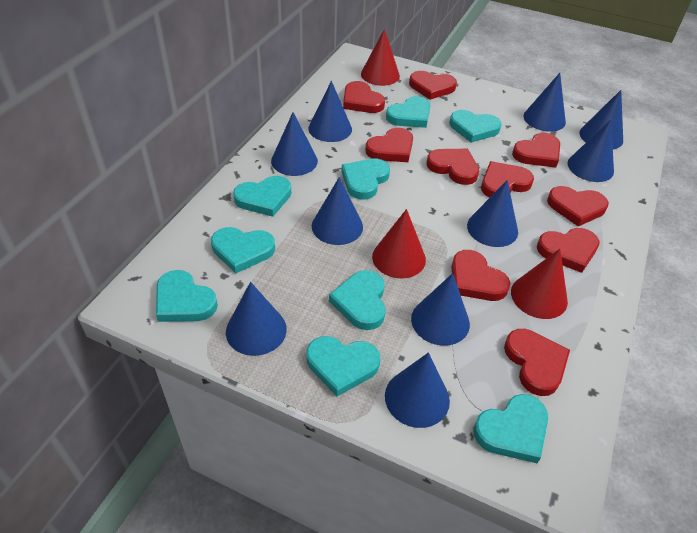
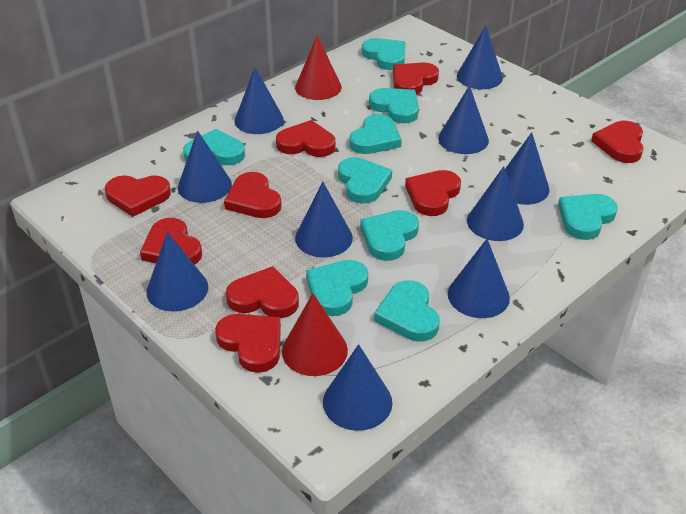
red cone: [361,29,400,86] [372,209,426,278] [511,249,568,319] = 3 -> [282,293,348,376] [295,35,342,100] = 2
red heart: [343,81,385,113] [365,128,413,162] [409,71,457,100] [427,149,479,185] [452,250,510,301] [481,161,534,198] [504,329,570,396] [512,133,560,168] [537,228,600,273] [547,186,609,227] = 10 -> [105,176,171,217] [140,218,202,265] [215,314,281,373] [224,172,282,218] [226,266,299,318] [276,120,336,157] [393,62,439,95] [405,170,461,216] [591,121,644,163] = 9

